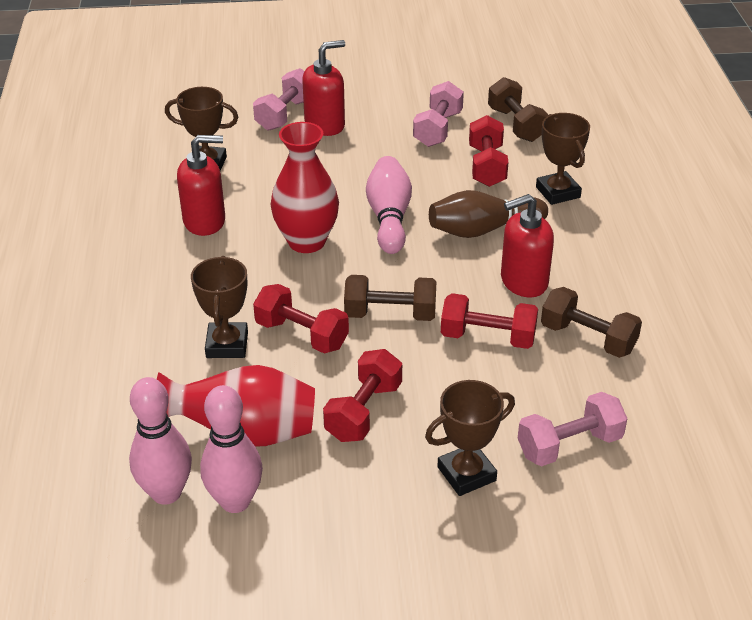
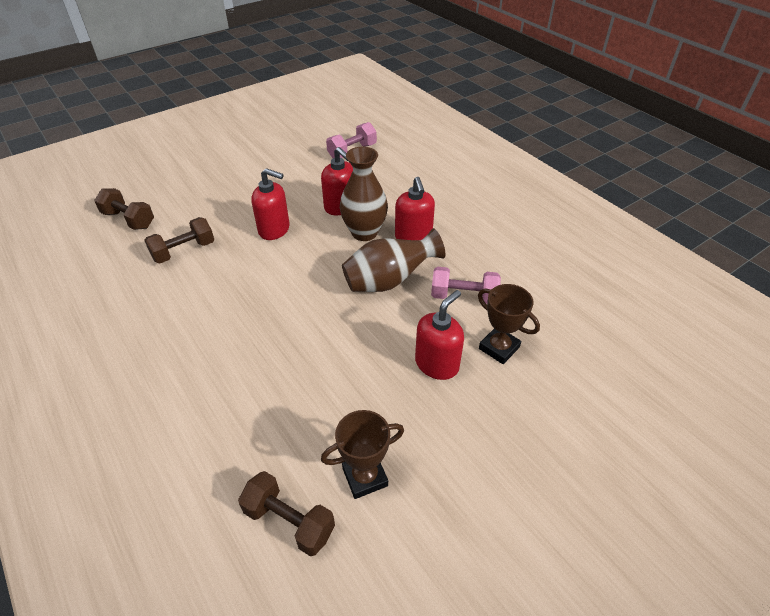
brown bowling pin: [429,190,548,238] = 1 -> none = 0
brown trophy: [165,87,238,171] [191,256,248,358] [425,380,515,496] [536,113,590,205] = 4 -> [321,410,404,499] [478,284,540,364] = 2
brown vase: none = 0 -> [340,147,388,241] [342,228,445,292] = 2
pink bowling pin: [129,377,192,505] [200,385,263,513] [366,156,412,254] = 3 -> none = 0
pink dumbbell: [253,68,305,131] [413,81,464,147] [518,392,628,466] = 3 -> [326,122,377,158] [431,266,501,304] = 2
red dumbbell: [253,284,349,353] [323,349,402,442] [441,293,538,349] [469,115,508,187] = 4 -> none = 0
red soap dispenser: [177,135,225,236] [302,40,345,136] [501,194,554,297] = 3 -> [251,168,290,240] [321,147,353,215] [395,177,435,240] [415,290,464,380] = 4
red vase: [157,365,315,447] [271,122,339,253] = 2 -> none = 0

